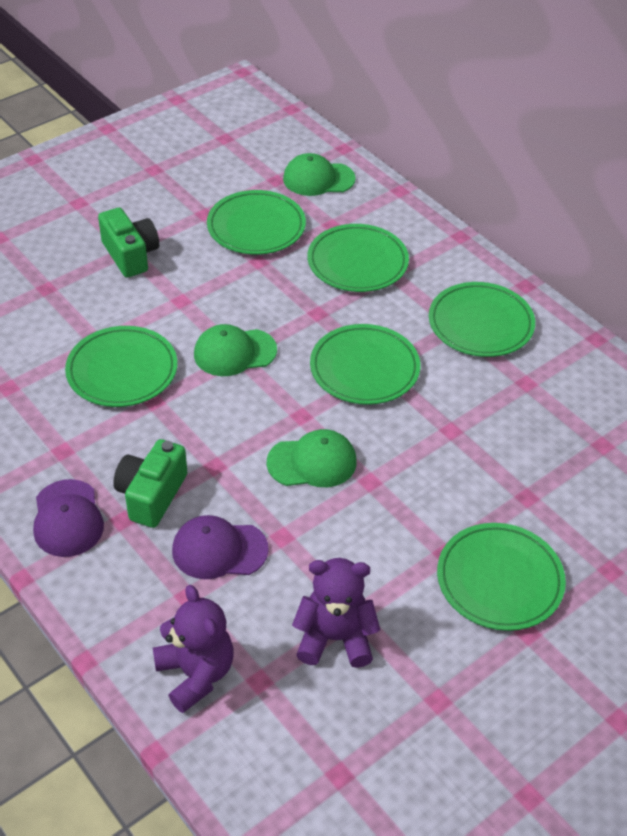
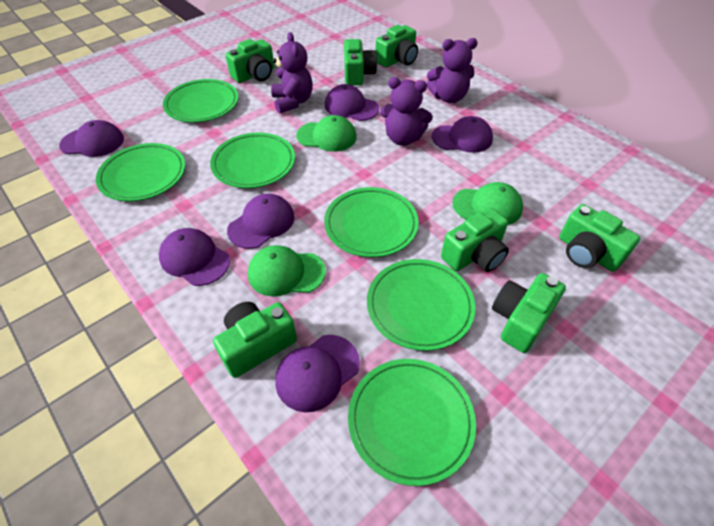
green camera: [98,207,159,278] [113,439,187,528] = 2 -> [213,302,297,378] [225,39,274,83] [344,39,377,85] [375,25,418,68] [441,208,509,272] [492,273,566,353] [559,204,640,272] = 7
purple cap: [33,479,104,557] [172,515,269,579] = 2 -> [59,120,124,157] [159,228,230,286] [227,193,295,249] [275,335,360,412] [325,84,379,121] [432,116,493,153] = 6
purple teddy bear: [153,585,233,713] [292,558,380,668] = 2 -> [271,32,313,113] [380,77,433,146] [427,38,478,103] = 3

